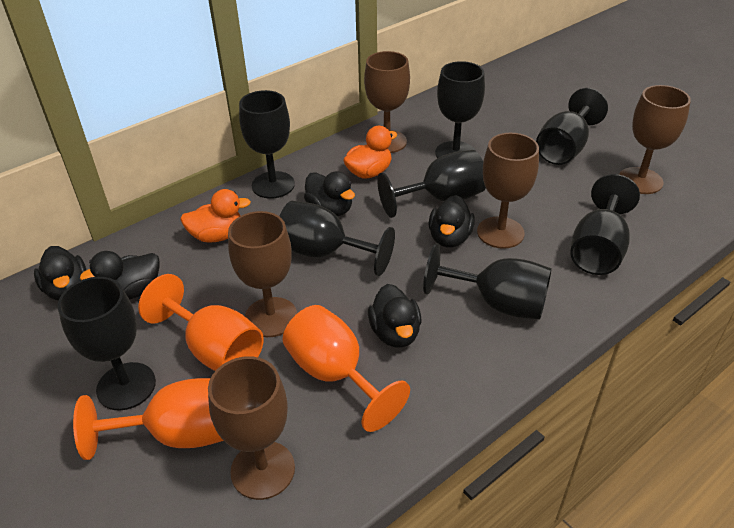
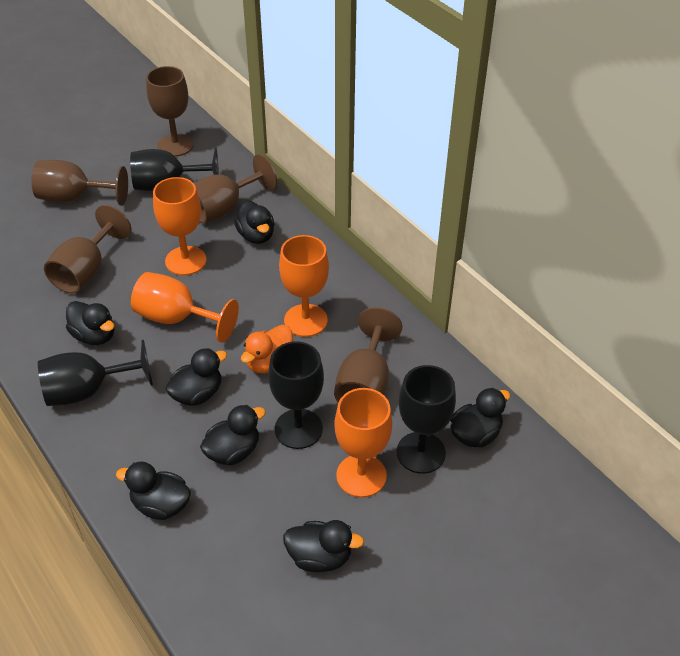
black duck: [34,246,86,300] [80,251,160,300] [304,171,355,216] [368,284,421,347] [428,195,475,248] = 5 -> [66,301,114,345] [116,461,191,520] [165,348,227,406] [200,405,266,465] [234,200,274,244] [283,520,364,572] [450,388,510,448] = 7
black goblet: [57,277,156,410] [239,90,295,199] [279,201,395,276] [377,150,486,218] [423,243,552,320] [435,61,485,158] [536,88,608,165] [570,174,640,275] = 8 -> [38,340,153,406] [130,148,219,191] [268,341,324,449] [396,365,456,474] = 4
orange duck: [180,189,251,243] [343,126,397,178] = 2 -> [241,325,293,373] = 1
orange goblet: [73,378,223,460] [138,274,264,371] [283,305,410,432] = 3 -> [131,272,239,343] [153,177,206,275] [279,235,329,337] [334,388,392,497] = 4

